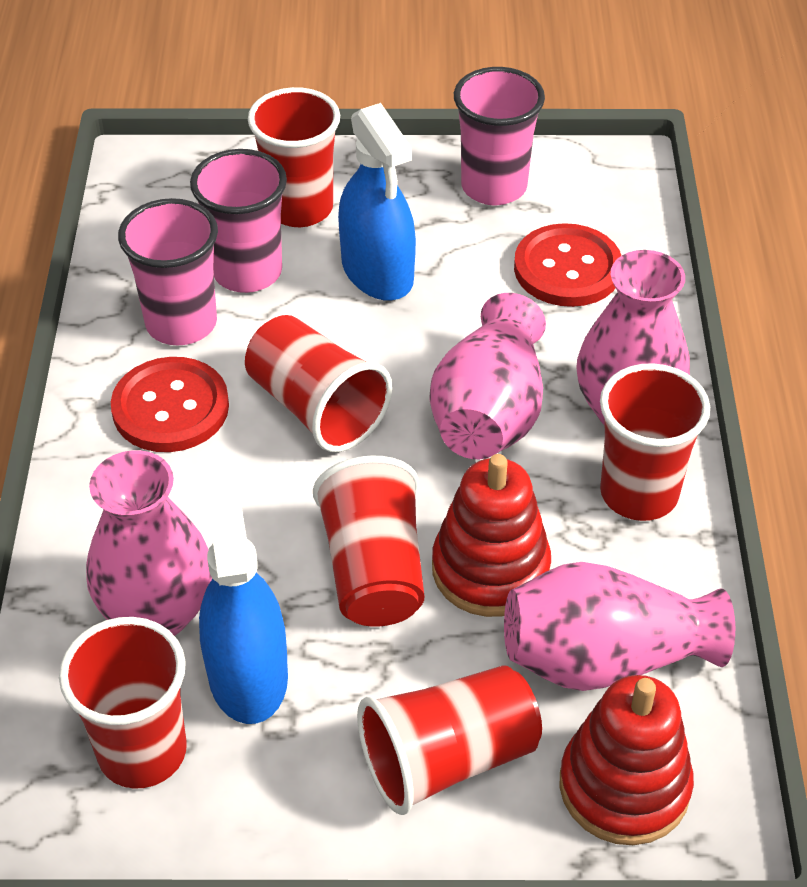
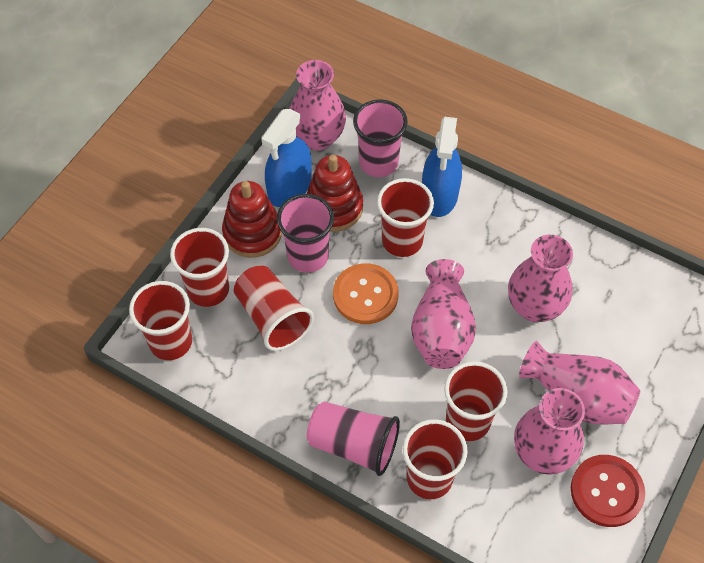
orange button: none = 0 -> [333,263,399,324] = 1
pink vase: [86,450,212,636] [429,293,546,459] [504,562,735,691] [576,250,690,425] = 4 -> [289,60,346,151] [411,259,476,369] [508,235,573,322] [514,388,585,475] [519,341,640,425] = 5
red button: [111,357,229,452] [514,223,621,307] = 2 -> [571,455,645,527] = 1

